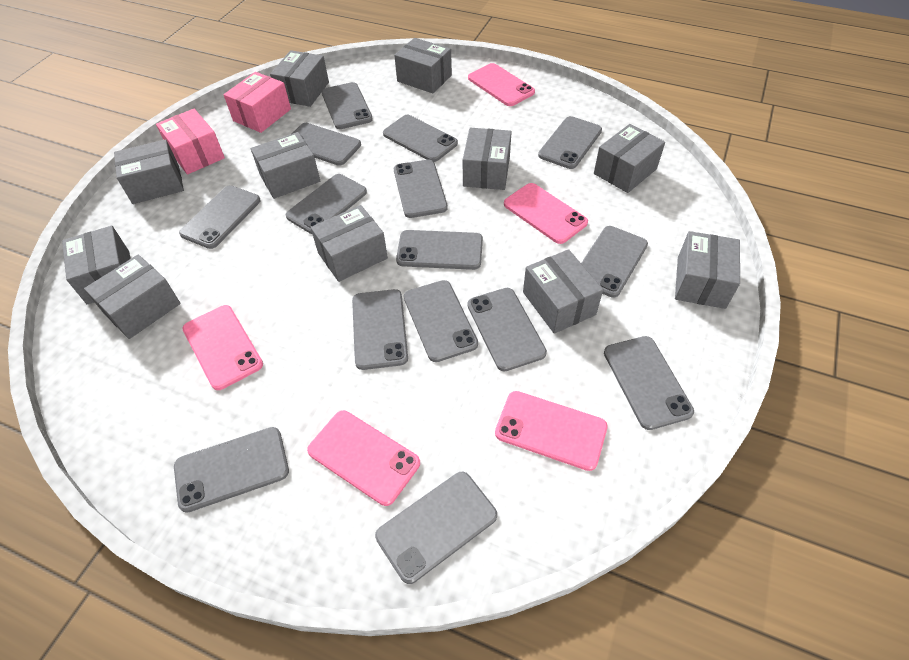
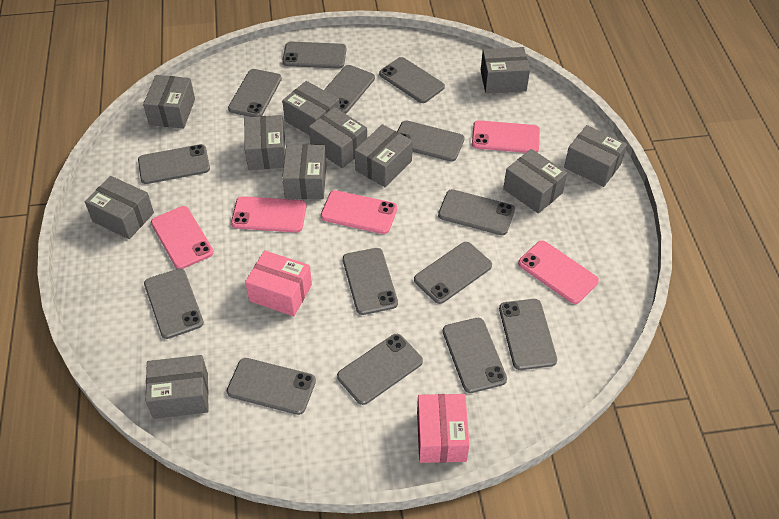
grey phone: [174,427,289,513] [179,185,261,249] [286,174,367,234] [292,123,361,166] [322,82,373,129] [352,289,408,370] [375,472,497,584] [383,115,458,162] [394,159,448,218] [396,230,483,270] [404,280,478,362] [467,288,547,372] [538,116,602,169] [581,226,648,298] [604,336,694,430] = 15 -> [138,144,210,184] [144,268,204,339] [227,358,316,415] [228,69,282,117] [282,41,346,69] [324,65,375,114] [337,334,423,405] [343,248,398,315] [379,57,445,103] [397,120,465,162] [414,242,492,304] [438,189,515,235] [443,318,507,393] [499,299,557,370] = 14

